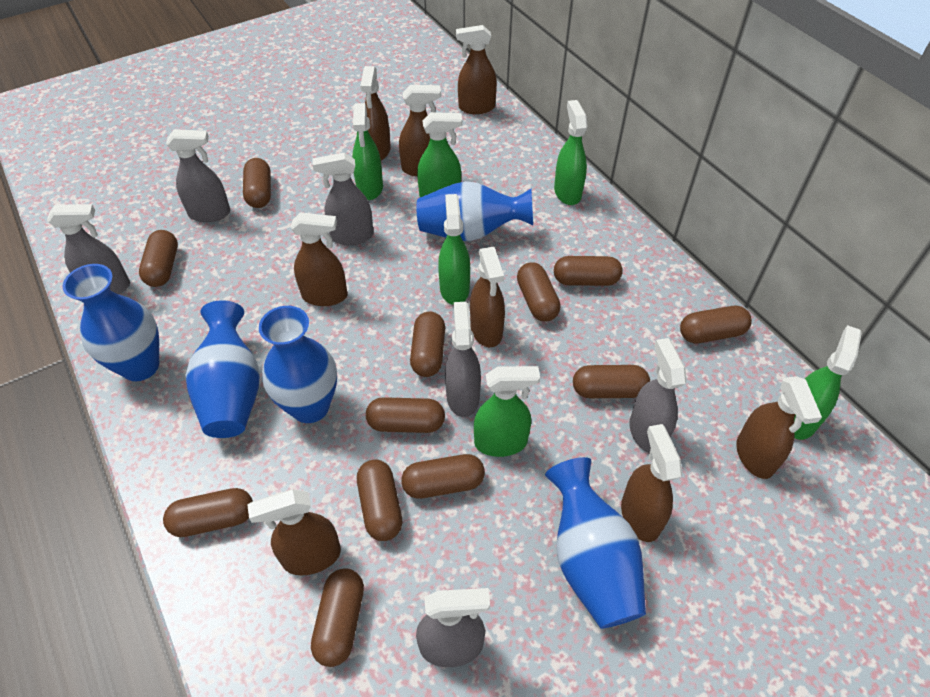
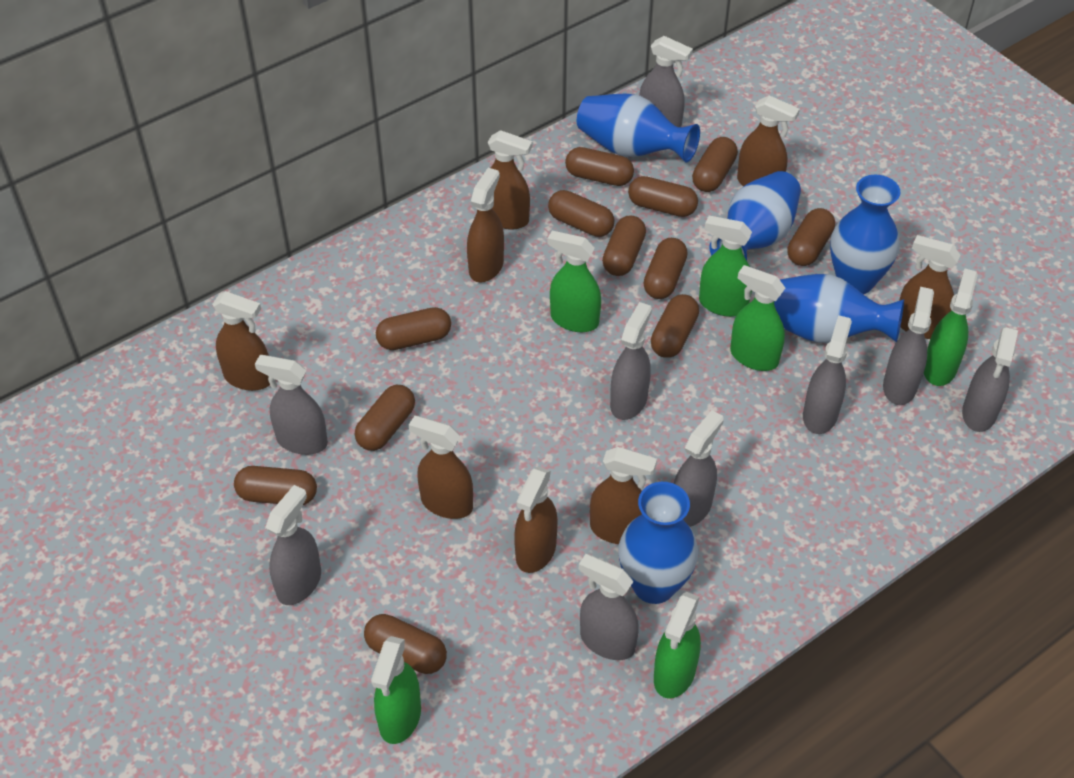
grey spray bottle: [47,204,130,294] [166,129,230,222] [312,153,374,245] [416,588,490,667] [445,302,481,417] [629,338,686,454] = 6 -> [255,355,328,455] [265,485,321,605] [579,554,639,660] [610,302,652,420] [639,36,693,127] [673,410,724,527] [803,315,852,434] [883,287,934,405] [962,327,1018,432] = 9

